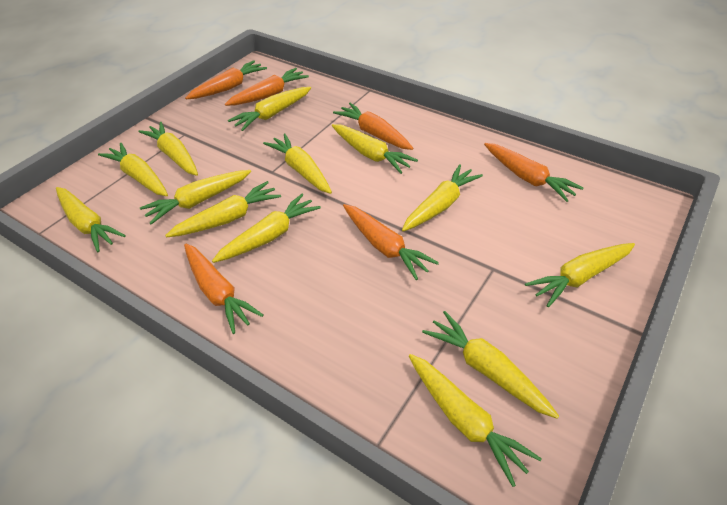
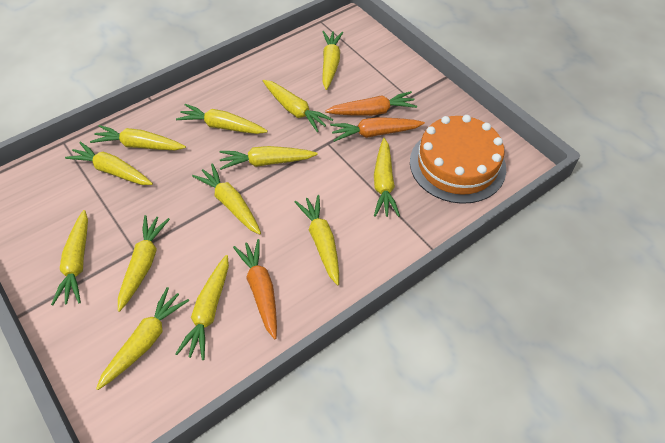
orange cake: none = 0 -> [410,115,506,204] = 1
orange carrot: [184,244,263,334] [185,60,267,99] [225,68,309,106] [333,103,413,150] [343,204,439,280] [484,143,583,202] = 6 -> [233,239,277,339] [325,91,417,116] [330,117,425,142] = 3

